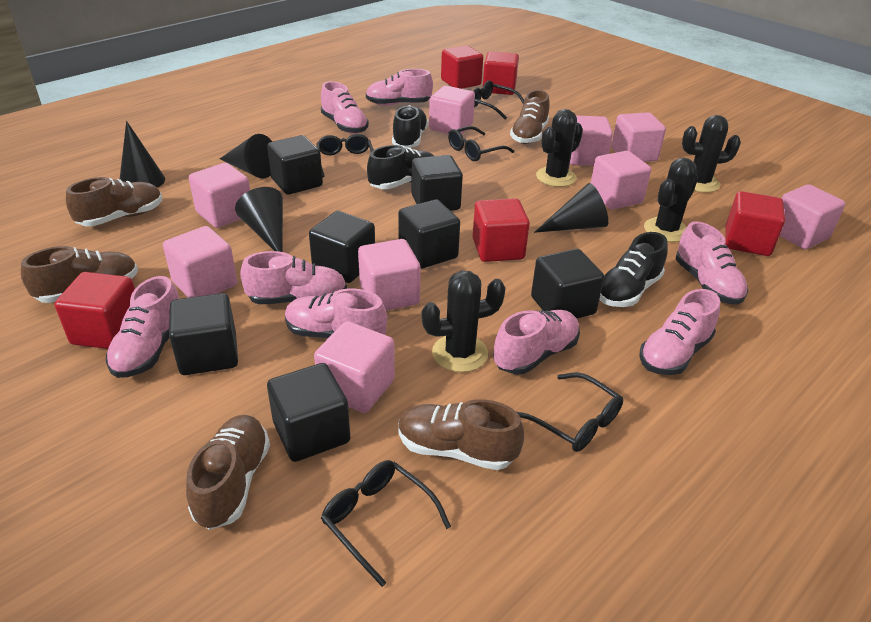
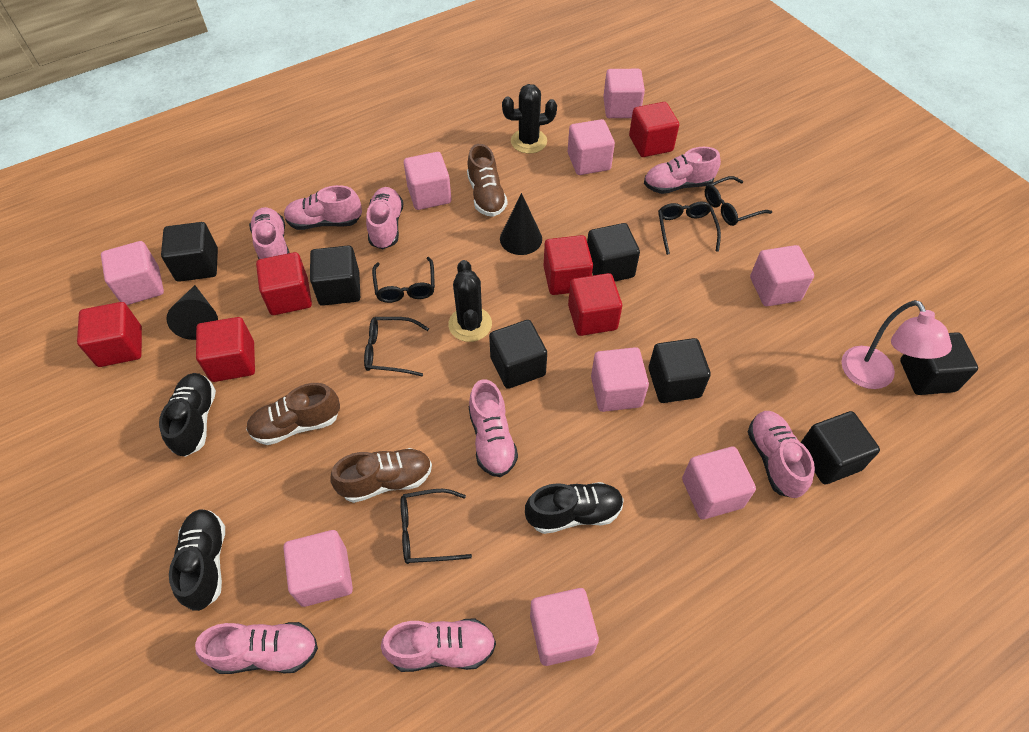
black cactus: [422,271,506,372] [536,109,583,187] [644,158,698,242] [682,115,741,193] = 4 -> [448,260,492,342] [502,84,557,154] = 2
black cone: [120,121,165,188] [220,134,272,178] [235,187,283,252] [534,183,608,233] = 4 -> [166,285,218,340] [500,193,542,255] = 2
brown shoe: [21,246,138,303] [66,177,162,226] [186,415,270,530] [398,399,524,470] [510,90,550,144] = 5 -> [246,383,340,445] [330,448,432,503] [467,144,507,217] = 3
pink lamp: none = 0 -> [841,300,952,389] = 1
red cube: [55,272,135,349] [441,45,483,89] [473,198,530,262] [483,51,519,95] [725,191,785,256] = 5 -> [77,302,142,367] [196,317,255,382] [256,252,312,315] [544,235,593,295] [568,273,622,336] [629,102,679,157] = 6

